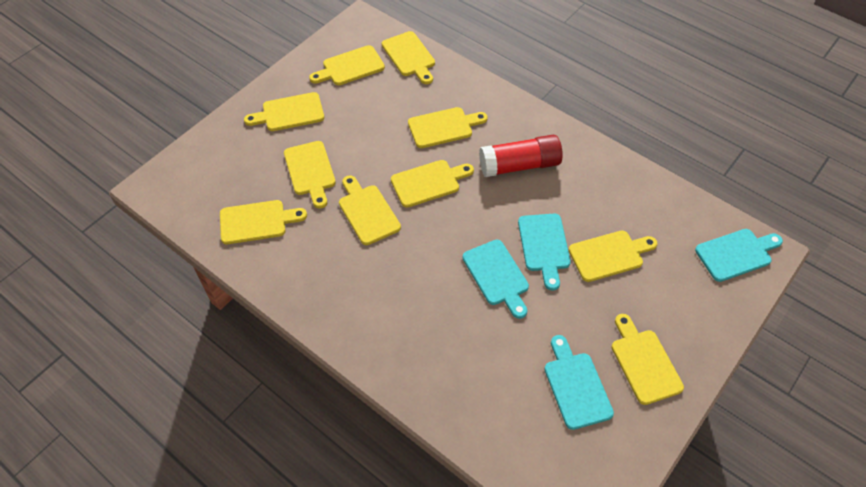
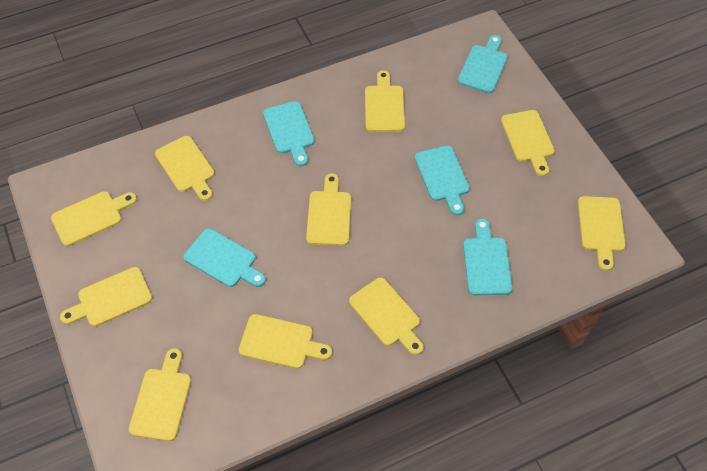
red glue stick: [479,135,563,177] = 1 -> none = 0
turquoise cutting board: [463,240,529,319] [518,214,571,290] [545,335,614,430] [695,229,783,282] = 4 -> [184,228,266,287] [263,101,314,166] [415,146,470,215] [458,35,508,93] [463,219,512,295] = 5

